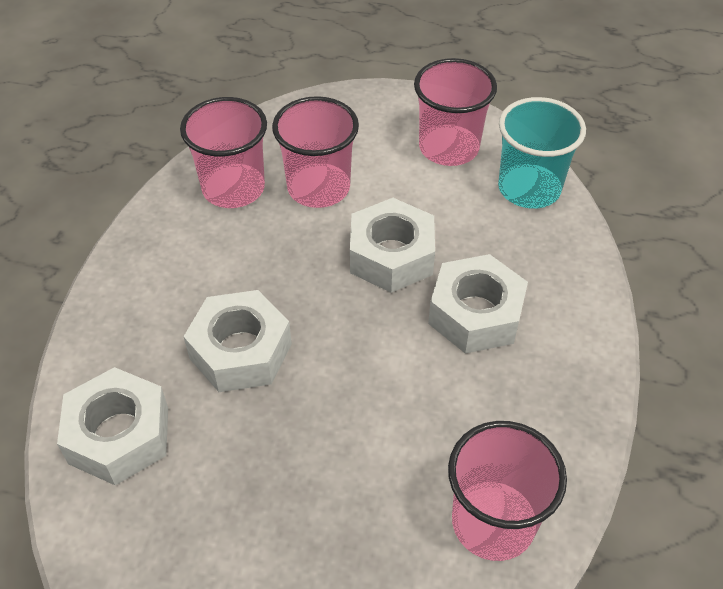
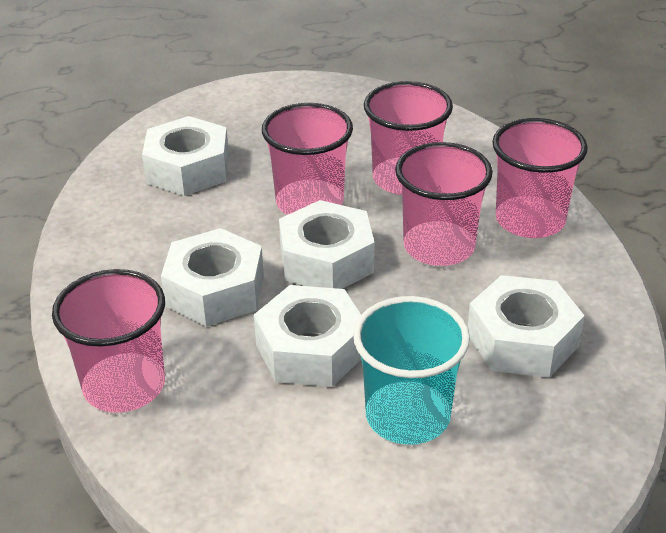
pink cup: [180,97,267,208] [272,96,359,208] [414,58,497,166] [448,421,567,561] = 4 -> [52,269,165,413] [262,103,353,215] [364,81,453,195] [395,142,493,266] [492,118,588,238] = 5
white nut: [57,367,168,486] [183,290,292,392] [350,198,435,293] [428,254,528,354] = 4 -> [142,116,229,196] [161,228,264,327] [254,285,361,387] [279,200,375,289] [468,275,585,378] = 5

